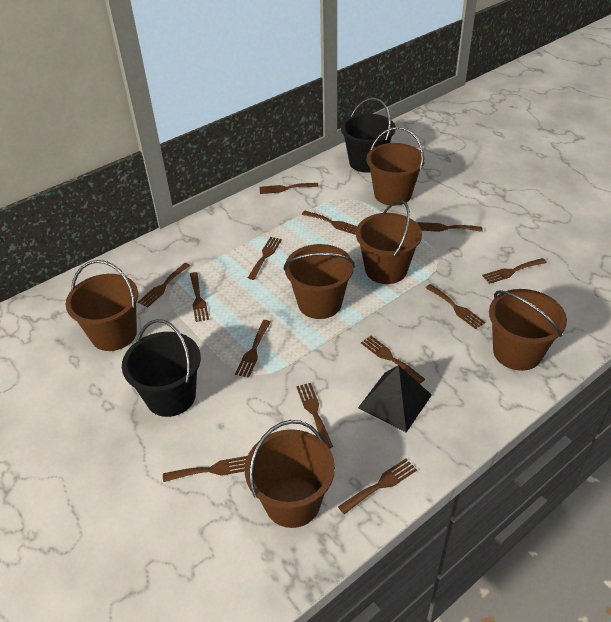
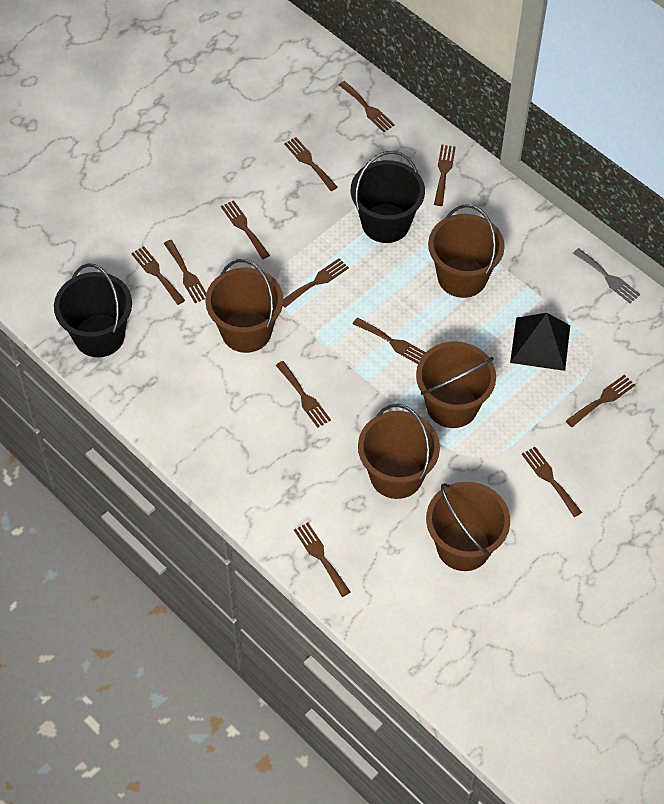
brown bucket: [66,260,138,351] [245,420,335,528] [283,244,355,319] [356,200,422,284] [366,127,425,206] [489,289,567,371] = 6 -> [205,259,283,353] [358,404,440,499] [416,341,496,428] [426,482,510,571] [428,204,505,298] = 5
brown fork: [138,263,190,308] [163,456,247,482] [190,272,209,322] [235,320,271,378] [248,237,282,280] [259,183,319,194] [296,383,333,449] [301,211,357,235] [338,458,417,514] [361,336,425,384] [417,222,483,232] [425,284,485,329] [482,258,547,284] = 13 -> [131,246,185,305] [164,240,206,303] [221,200,270,259] [276,361,331,428] [283,258,349,308] [284,137,338,191] [294,522,350,597] [339,81,395,132] [353,317,426,364] [434,145,456,206] [522,447,582,517] [566,374,635,427] = 12
grey fork: none = 0 -> [573,248,640,303] = 1

